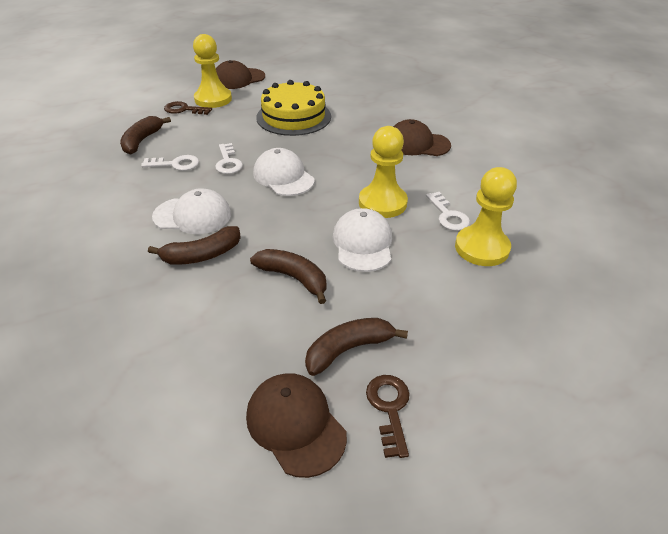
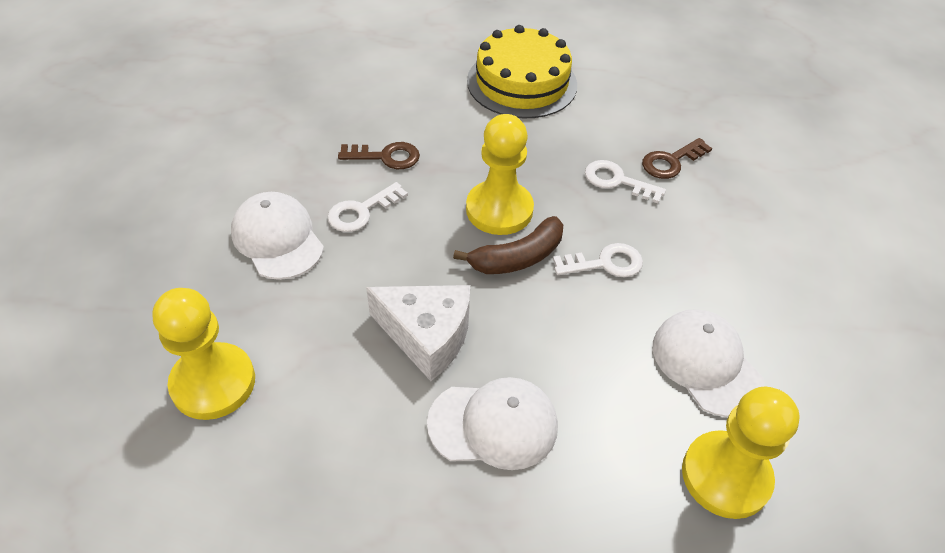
brown banana: [120,116,171,155] [148,226,241,265] [250,249,327,304] [305,318,408,376] = 4 -> [453,216,563,274] = 1
brown cap: [216,60,265,89] [246,373,347,478] [393,119,451,156] = 3 -> none = 0
white cheese: none = 0 -> [366,285,470,381] = 1

